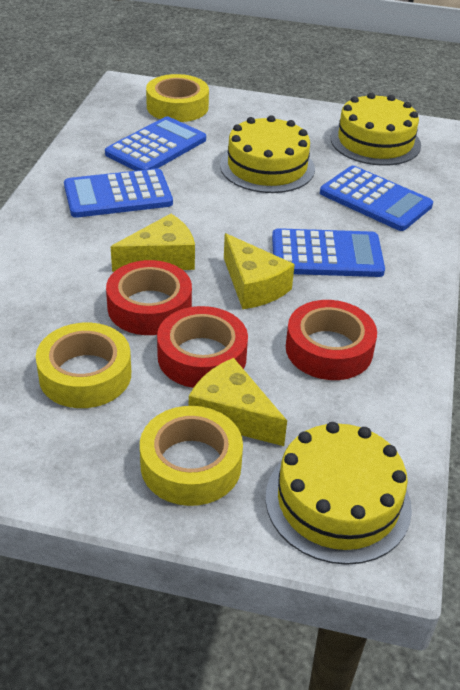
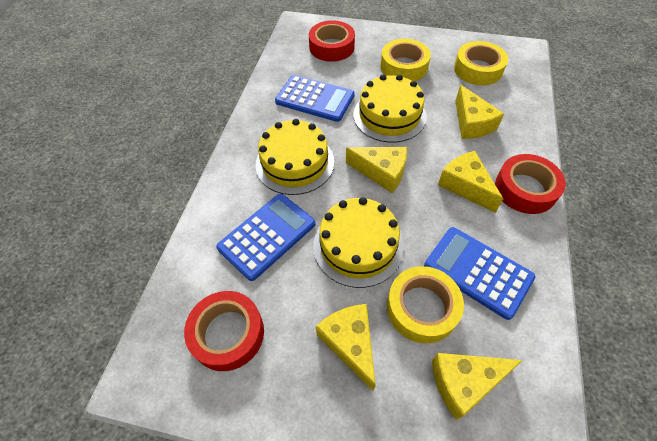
blue calculator: [64,168,173,218] [105,116,206,171] [272,228,385,277] [320,166,433,231] = 4 -> [216,194,315,281] [275,75,355,122] [424,227,535,320] = 3
yellow cheese: [111,214,195,272] [189,358,287,446] [224,233,295,309] = 3 -> [316,304,376,391] [346,147,407,193] [432,353,523,420] [438,151,503,213] [455,85,504,139] = 5

